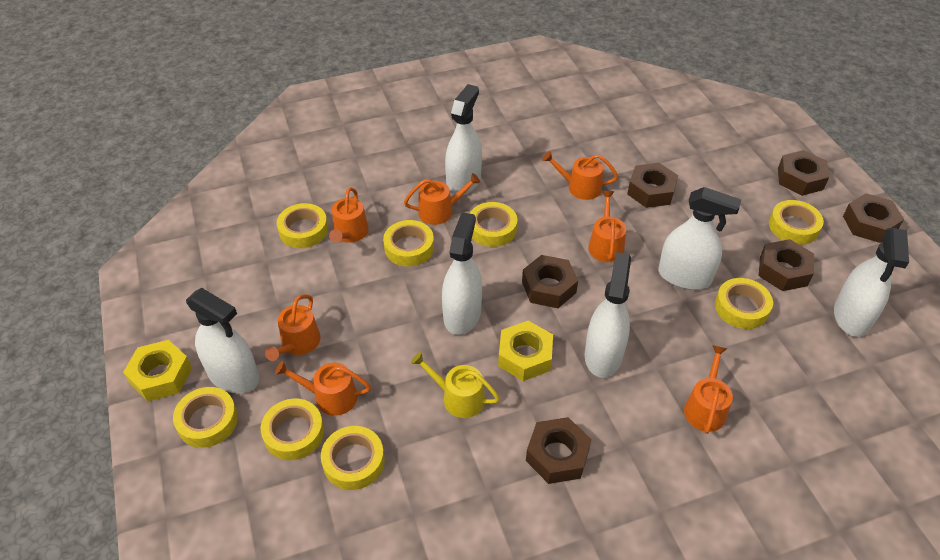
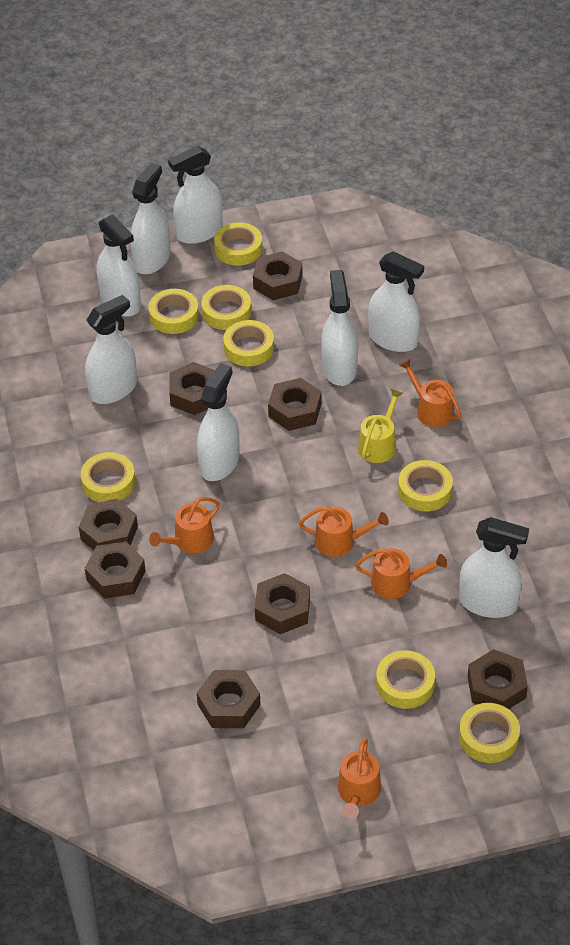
brown nut: [522,255,578,308] [526,417,592,484] [627,163,678,208] [759,239,814,291] [778,150,829,196] [843,193,904,243] = 6 -> [79,499,138,550] [85,541,146,599] [169,362,215,415] [197,670,261,728] [253,251,303,300] [255,573,310,634] [268,378,321,431] [468,649,528,709] = 8
orange watering can: [265,294,321,361] [275,361,371,416] [329,187,369,243] [404,173,481,225] [542,151,618,200] [588,191,626,262] [684,345,733,434] = 7 -> [149,497,220,553] [299,506,389,557] [338,738,381,818] [355,548,447,599] [399,359,461,427] = 5
white spray bottle: [186,288,259,393] [442,212,482,335] [445,84,482,196] [585,252,631,378] [658,187,741,290] [834,228,909,337] = 6 -> [85,295,137,404] [97,214,141,317] [131,163,171,274] [168,146,223,244] [197,363,240,481] [321,270,358,386] [368,251,424,352] [459,517,529,618] = 8
yellow nut: [123,340,192,402] [498,321,553,381] = 2 -> none = 0

